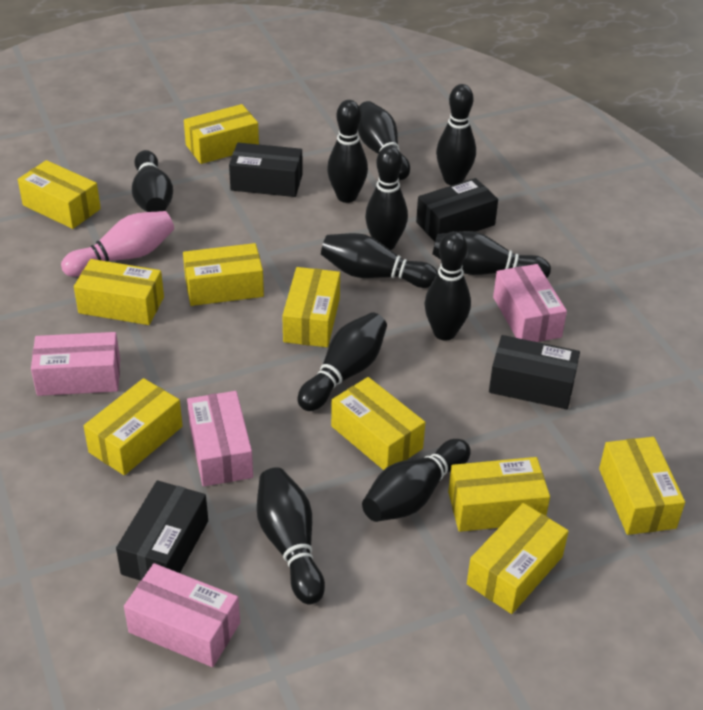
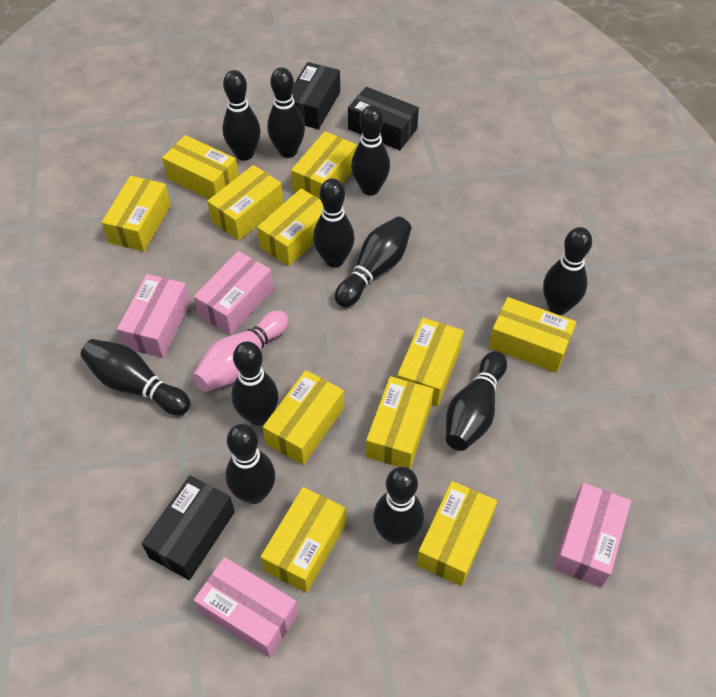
black box: [116,480,208,581] [229,143,303,197] [416,178,498,241] [489,335,580,409] = 4 -> [142,476,235,580] [292,62,340,129] [348,87,419,150] = 3
yellow box: [18,160,101,229] [74,259,164,325] [84,378,183,475] [183,243,264,306] [184,104,259,164] [282,267,340,347] [331,377,425,470] [448,457,550,532] [467,503,569,614] [599,437,685,535] = 10 -> [101,176,171,252] [162,135,239,199] [207,165,283,241] [257,188,323,266] [261,487,346,593] [263,370,344,465] [291,131,357,199] [366,376,434,469] [397,318,464,407] [417,481,497,586] [489,297,576,373] = 11

